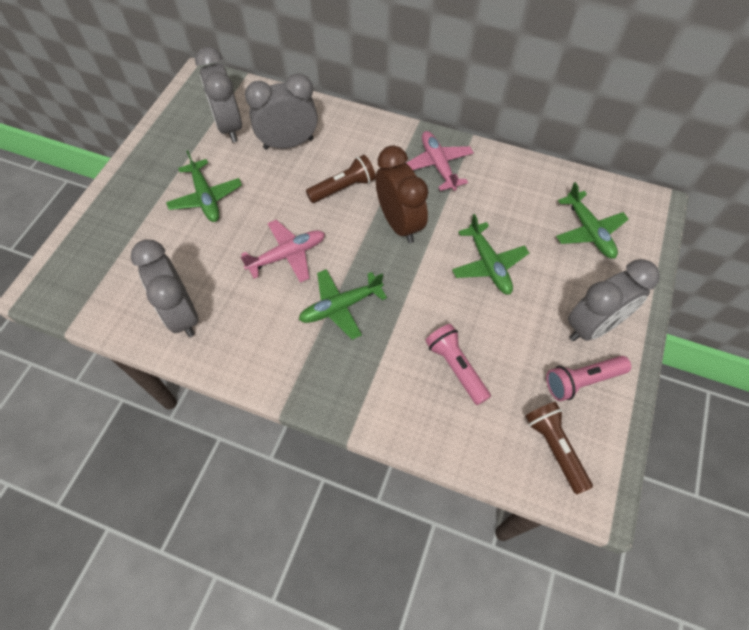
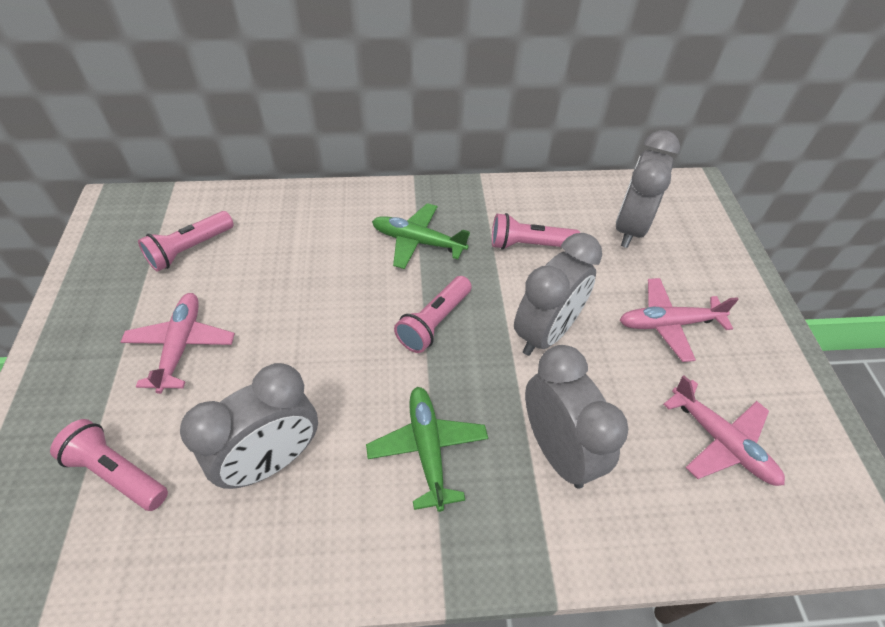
brown clock: [376,146,428,243] = 1 -> none = 0
brown flashlight: [306,155,376,203] [525,402,593,494] = 2 -> none = 0
green plane: [166,150,242,222] [299,269,387,340] [452,214,529,295] [556,182,629,258] = 4 -> [366,387,488,512] [372,203,470,269] = 2
pink flashlight: [425,324,491,405] [546,356,631,401] = 2 -> [50,419,168,511] [138,211,234,272] [394,276,472,353] [492,213,580,250] = 4
pink plane: [240,220,325,283] [407,131,474,191] = 2 -> [121,293,235,394] [620,278,739,362] [663,375,785,486] = 3

